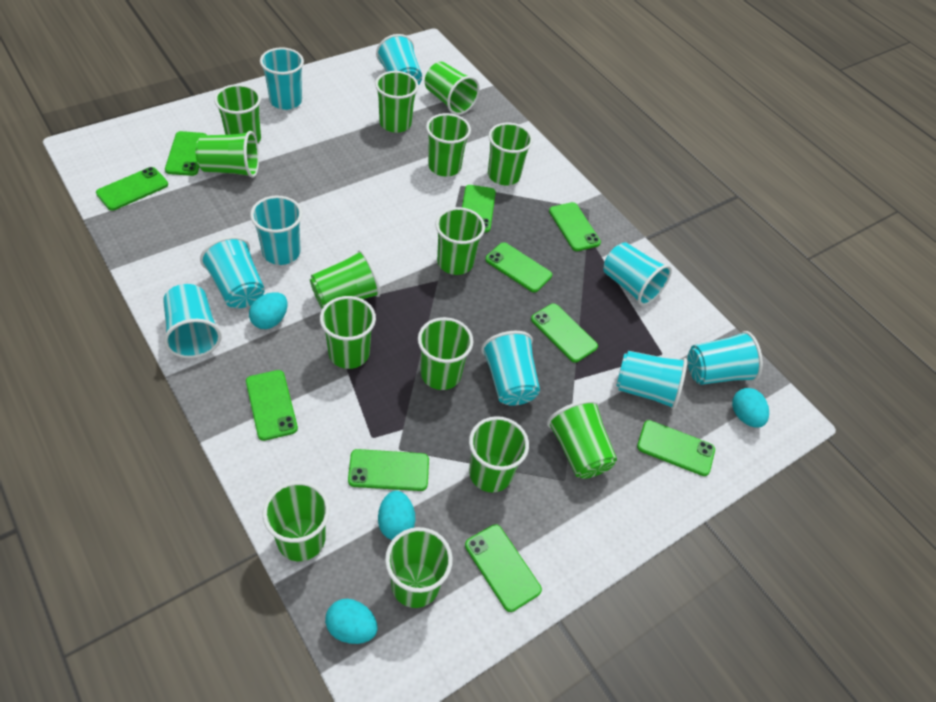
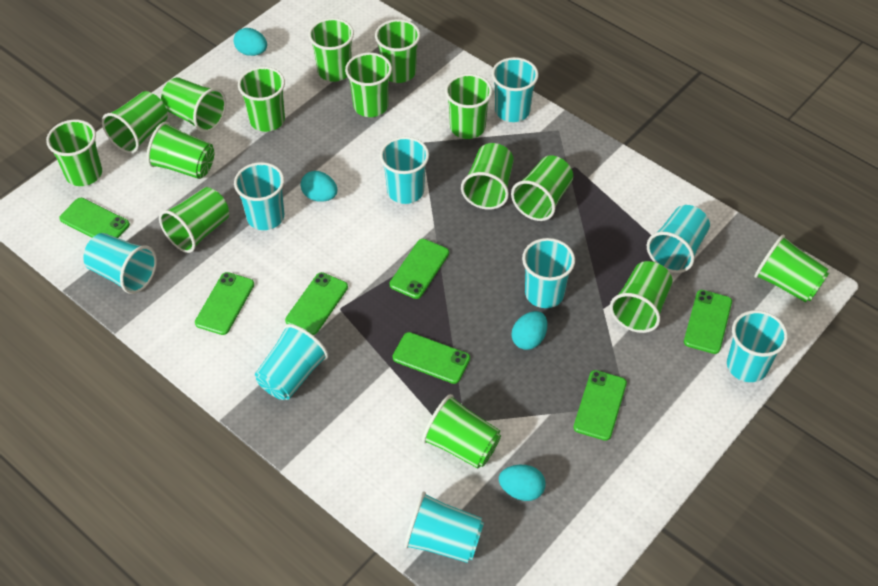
green cup: [196,131,259,178] [214,84,261,143] [262,481,330,561] [310,250,381,309] [320,296,376,369] [375,71,419,133] [385,527,453,608] [418,317,473,390] [425,62,480,115] [426,113,471,176] [435,207,485,275] [469,416,529,492] [488,122,533,185] [547,400,617,479] = 14 -> [46,120,102,186] [102,91,168,153] [147,122,214,179] [159,187,229,253] [161,77,226,133] [238,67,285,132] [308,18,354,82] [345,53,392,117] [375,19,420,83] [422,394,501,468] [445,74,492,139] [461,143,514,210] [511,155,573,221] [610,261,673,333] [754,235,829,303] = 15
green phone: [96,167,168,211] [165,131,206,176] [246,370,298,441] [348,449,429,491] [462,185,496,232] [465,524,542,612] [485,242,552,293] [531,304,598,363] [549,202,601,251] [637,420,715,476] = 10 -> [59,198,130,238] [195,272,254,335] [285,272,348,335] [390,239,449,299] [393,332,470,384] [574,370,627,441] [684,290,732,354] = 7

